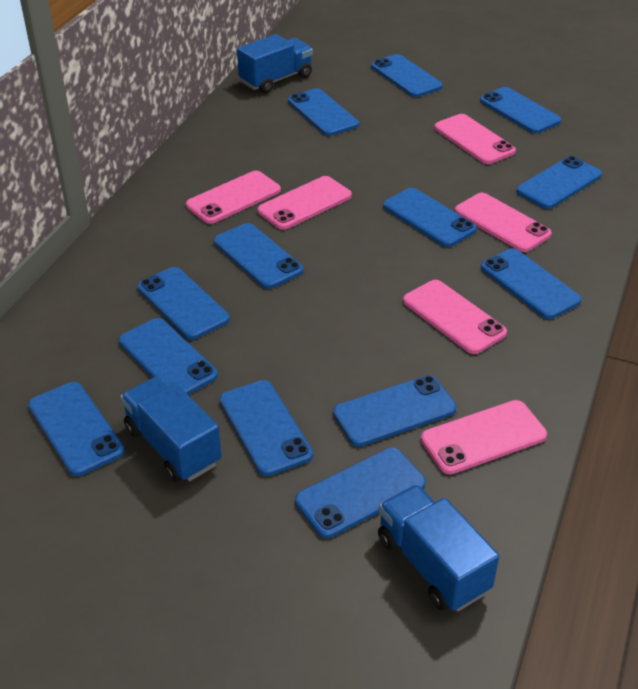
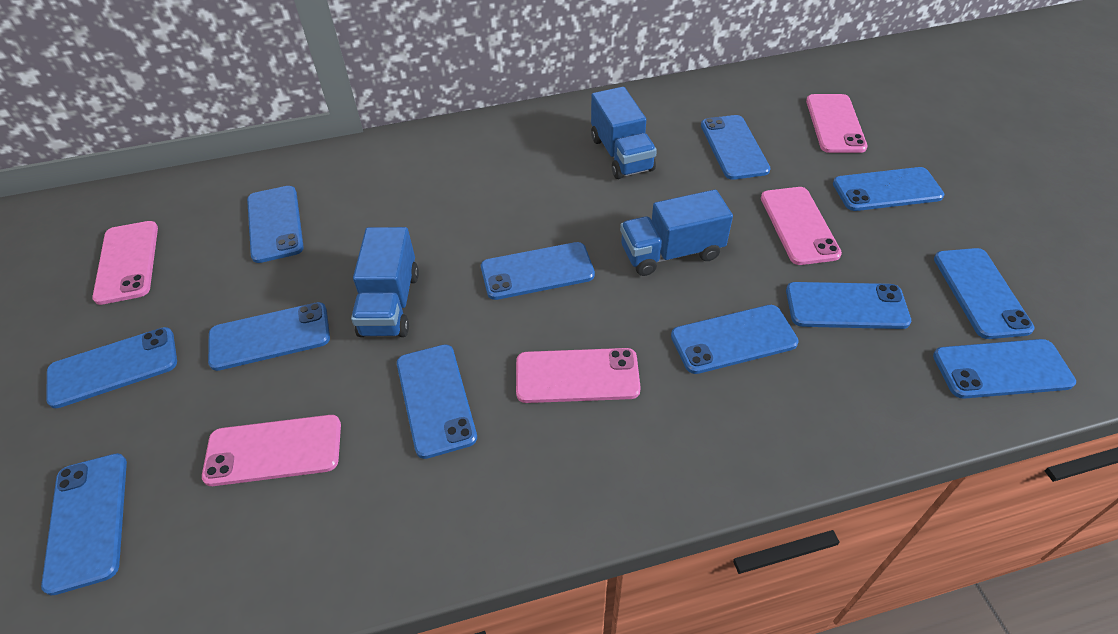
blue phone: [28,382,124,476] [119,318,218,395] [138,267,230,340] [214,223,303,289] [220,380,313,476] [288,88,359,136] [295,448,426,538] [333,375,456,447] [371,54,443,97] [383,188,477,247] [480,87,561,133] [481,249,581,319] [516,156,602,209] = 13 -> [41,453,127,596] [47,327,177,408] [208,302,330,371] [247,186,304,263] [397,344,477,459] [481,242,595,300] [671,305,799,374] [701,115,771,180] [786,282,911,329] [833,167,944,211] [933,339,1076,399] [934,248,1035,339] = 12
pink phone: [186,171,281,224] [258,176,352,230] [403,280,507,354] [421,400,547,474] [434,114,516,164] [455,193,552,252] = 6 -> [92,221,158,305] [202,415,341,486] [516,348,641,403] [761,187,842,265] [806,94,868,153] = 5

